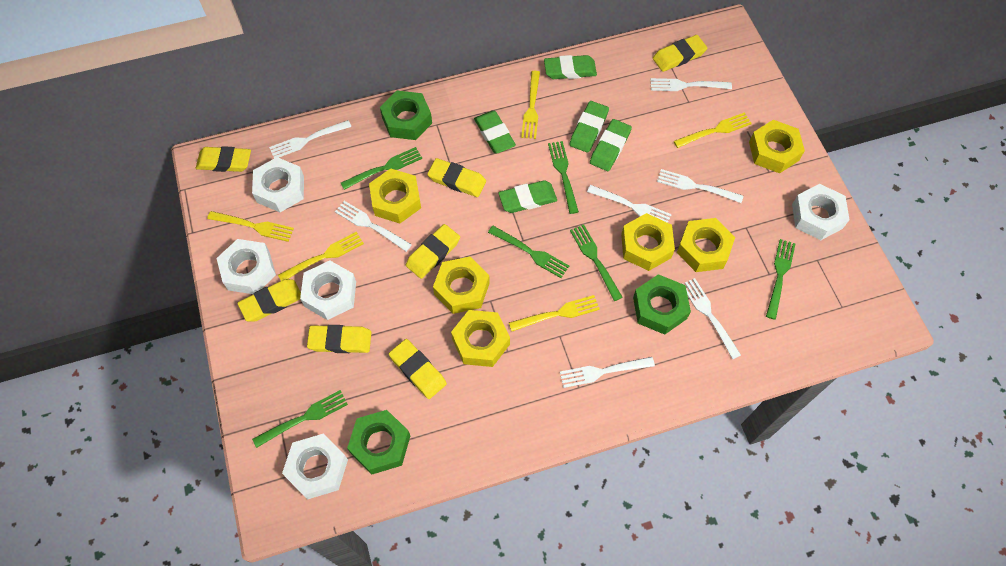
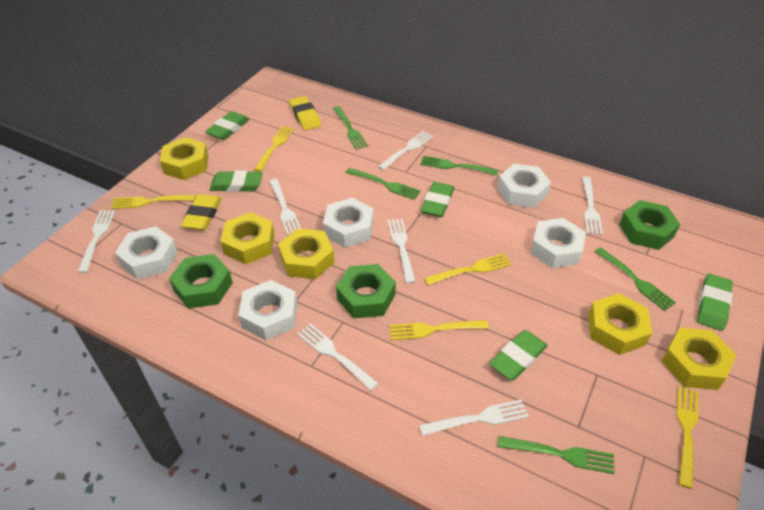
green fork: [252,390,348,448] [341,147,422,190] [488,226,569,278] [548,141,579,214] [570,224,623,301] [766,239,796,320] = 6 -> [333,106,368,150] [346,168,421,200] [420,156,498,175] [498,436,615,474] [594,247,676,311] = 5
yellow eraser: [196,146,251,172] [237,279,301,322] [307,325,371,353] [389,339,447,399] [406,224,460,279] [427,158,486,197] [653,35,707,72] = 7 -> [181,194,222,230] [289,96,321,130] = 2
yellow nut: [369,168,421,223] [433,257,490,314] [451,310,510,367] [621,213,675,271] [677,218,735,272] [749,120,805,173] = 6 -> [160,137,208,180] [220,212,275,264] [278,228,335,279] [588,293,652,355] [662,328,736,390] = 5

